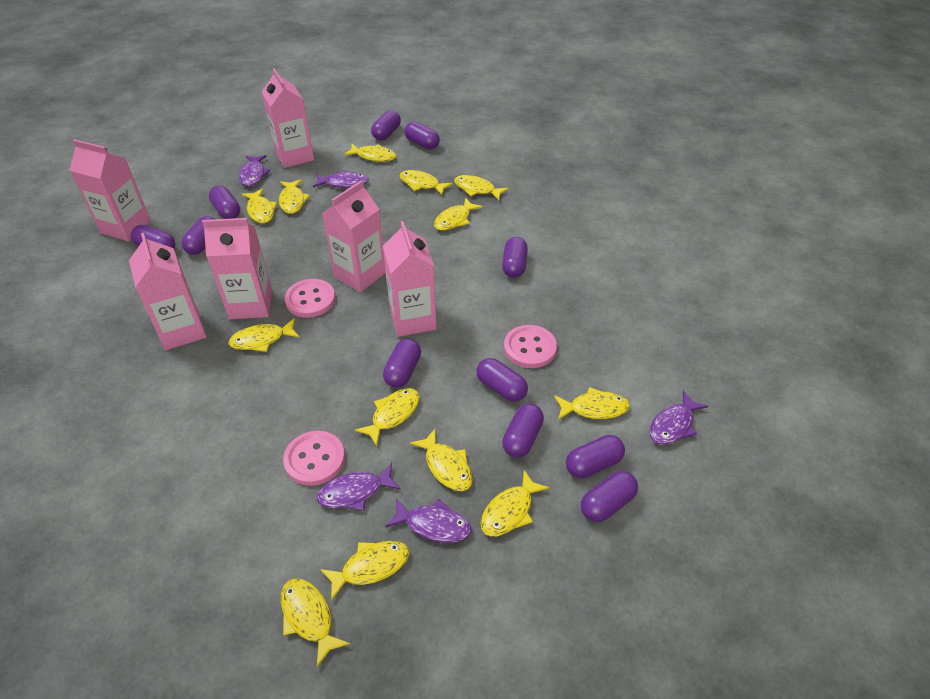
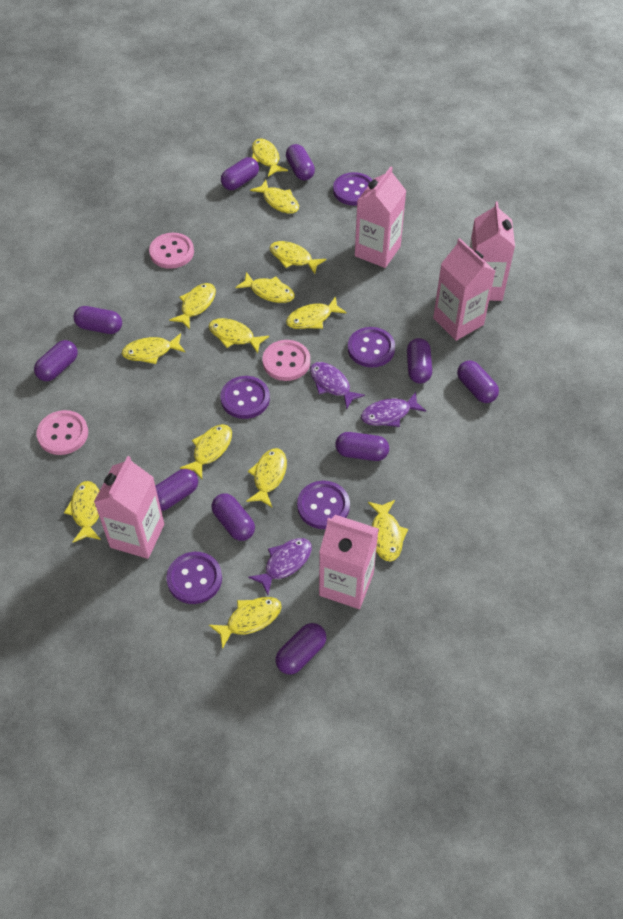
pink carton: [70,139,151,241] [129,233,207,350] [202,218,272,319] [262,68,314,168] [322,180,386,292] [383,221,437,337] = 6 -> [94,456,164,559] [319,515,379,609] [355,166,406,268] [433,238,495,341] [470,201,515,301] = 5
purple button: none = 0 -> [166,552,222,604] [221,376,270,419] [297,481,350,529] [333,172,372,206] [348,327,395,368] = 5
purple capsule: [131,225,175,249] [181,216,214,255] [209,186,240,219] [371,110,401,141] [383,339,421,388] [404,122,440,150] [476,358,528,402] [502,237,528,278] [502,403,544,458] [566,435,625,479] [581,471,638,522] = 11 -> [34,340,78,381] [74,306,122,334] [155,469,198,511] [211,494,255,541] [221,157,259,190] [276,623,326,674] [286,144,315,181] [335,432,389,461] [407,338,432,384] [457,360,499,403] = 10
purple fish: [239,155,270,187] [313,170,369,188] [317,463,401,510] [385,498,472,543] [649,391,708,445] = 5 -> [248,538,312,595] [310,362,365,409] [361,392,426,427] = 3

